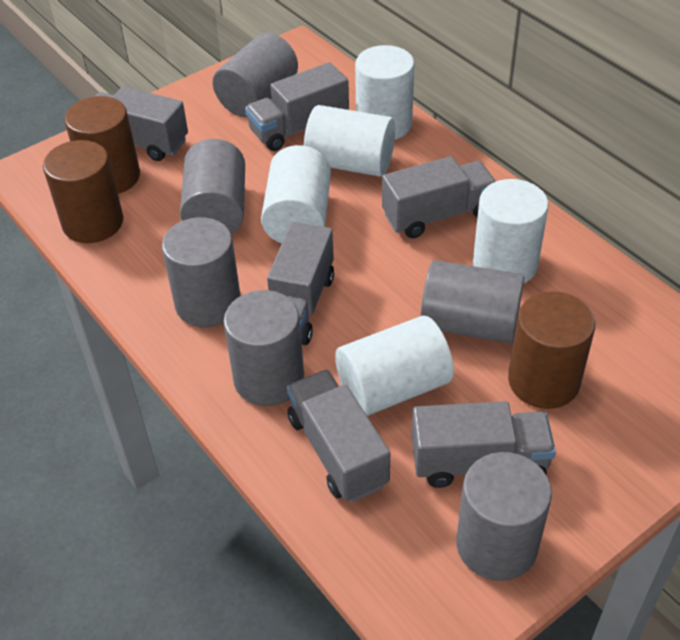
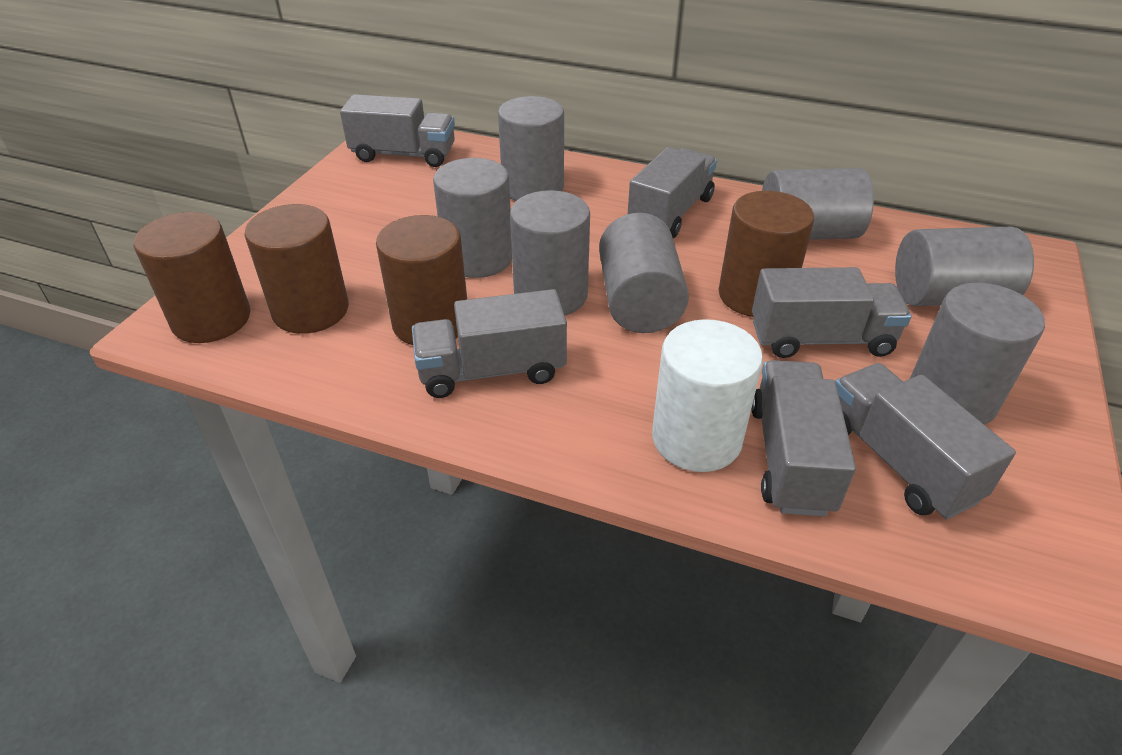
brown cylinder: [43,140,123,243] [65,96,140,194] [508,291,595,409] = 3 -> [133,212,250,343] [244,204,349,334] [376,215,467,345] [718,191,814,317] = 4
grey cylinder: [162,217,241,327] [180,139,245,234] [213,33,298,117] [223,290,304,406] [420,260,524,343] [456,452,552,581] = 6 -> [433,158,512,278] [498,96,564,201] [510,190,590,315] [599,213,689,333] [762,168,874,240] [895,227,1034,306] [910,283,1045,425] = 7
white cylinder: [261,145,331,243] [304,105,395,177] [335,316,454,416] [355,45,415,140] [473,179,549,283] = 5 -> [652,319,763,472] = 1

